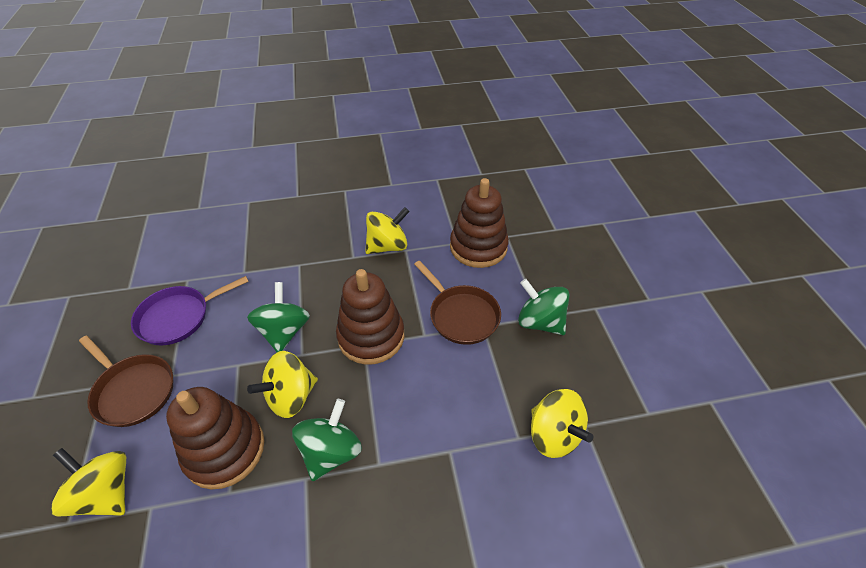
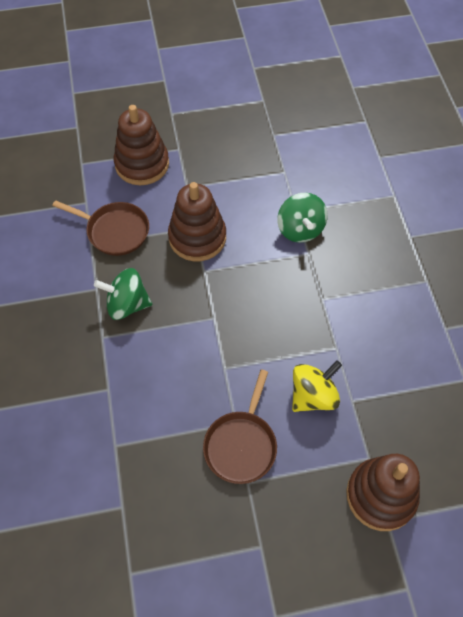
green spinning top: [247,282,310,352] [292,399,362,481] [518,279,570,335] = 3 -> [94,268,152,320] [277,193,328,243] = 2
purple pan: [131,276,249,346] = 1 -> none = 0
yellow spinning top: [50,448,126,516] [247,351,318,418] [365,207,410,254] [531,389,593,458] = 4 -> [292,360,342,412] = 1

